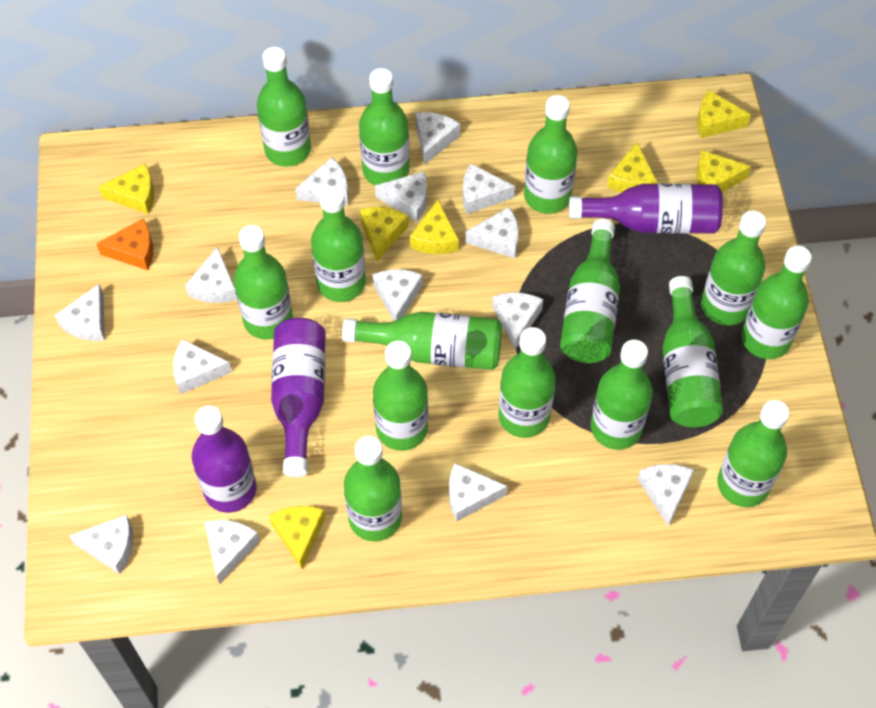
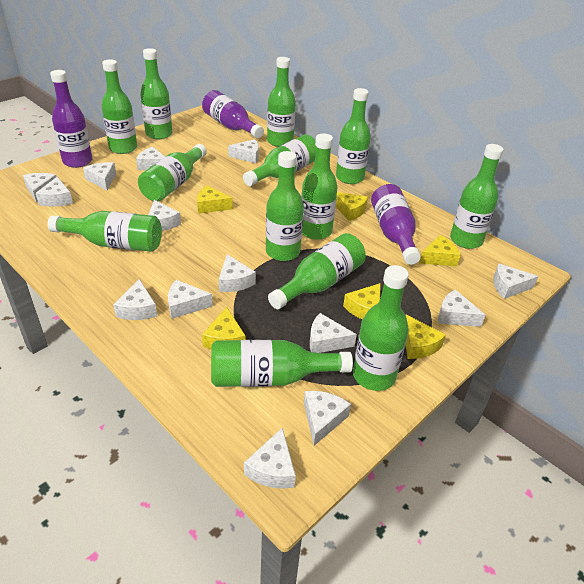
green bottle: [234,225,293,340] [257,47,311,167] [311,186,366,302] [342,312,502,370] [344,436,402,542] [359,68,409,185] [373,341,428,451] [498,327,556,438] [524,95,577,214] [560,219,620,363] [591,340,653,450] [662,276,723,427] [701,210,766,326] [717,400,789,507] [741,245,812,359] = 15 -> [48,211,162,252] [101,59,137,154] [138,144,207,201] [140,48,172,139] [211,340,353,387] [243,134,316,186] [266,151,304,261] [267,57,296,147] [268,233,366,309] [301,133,338,240] [336,88,371,184] [353,265,409,391] [450,144,504,249] = 13
orange cheese: [96,219,153,270] = 1 -> none = 0
yellow cheese: [98,163,154,214] [269,506,325,569] [360,207,408,262] [410,200,459,254] [607,142,657,193] [696,150,751,192] [697,90,751,138] = 7 -> [197,186,233,214] [202,307,246,349] [336,192,368,221] [343,283,381,319] [406,315,446,359] [419,235,461,266] = 6

